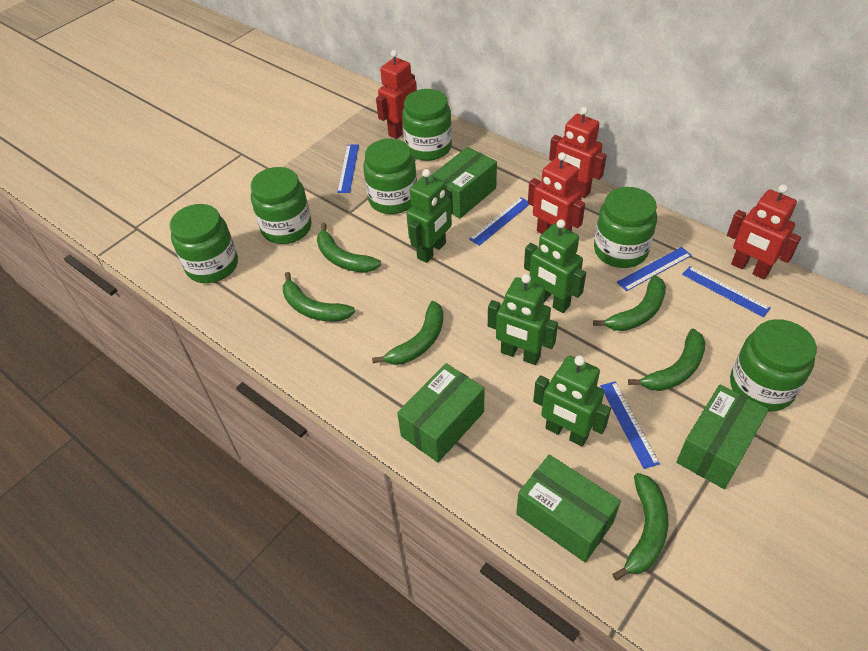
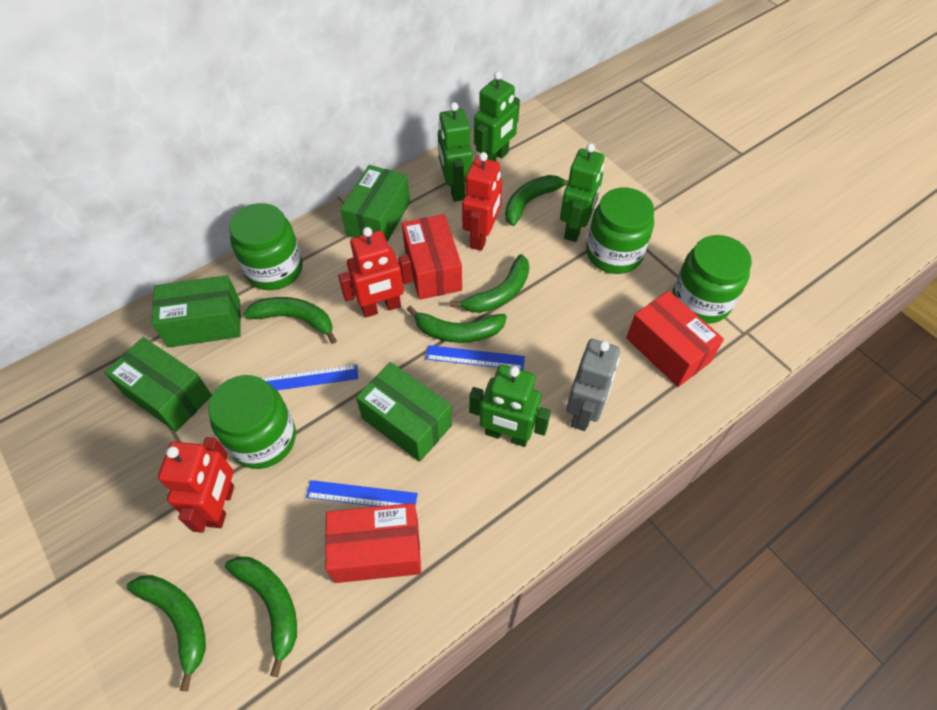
blue ruler: [337,145,359,193] [469,197,530,246] [600,381,660,469] [617,247,692,291] [682,266,771,317] = 5 -> [262,364,358,390] [306,480,418,507] [426,345,525,370] = 3
green jar: [170,204,238,283] [251,167,312,244] [363,139,417,214] [402,89,452,161] [594,187,657,268] [730,319,817,412] = 6 -> [208,375,296,469] [229,203,303,290] [586,188,654,274] [672,235,752,324] = 4
grey robot: none = 0 -> [566,339,620,431] = 1
red box: none = 0 -> [325,503,421,583] [402,214,462,300] [626,291,724,387] = 3
red robot: [376,50,417,139] [528,152,585,234] [549,107,607,198] [727,184,801,279] = 4 -> [158,437,234,533] [338,227,413,318] [462,152,502,251] = 3

